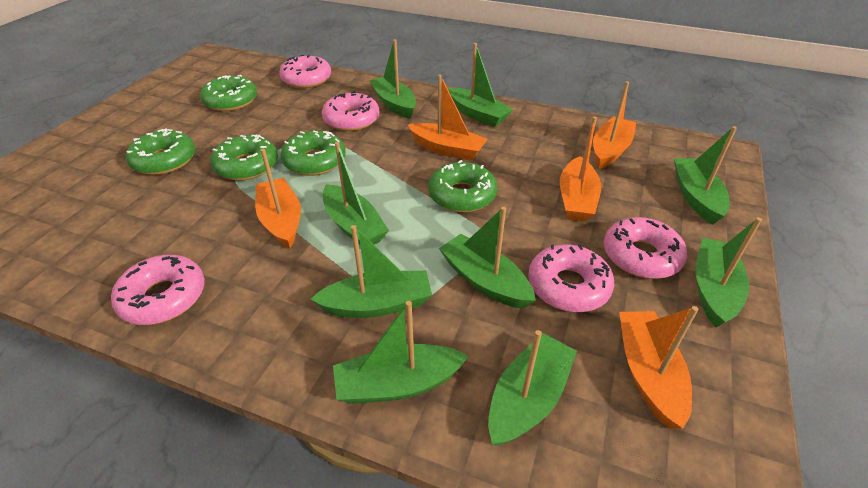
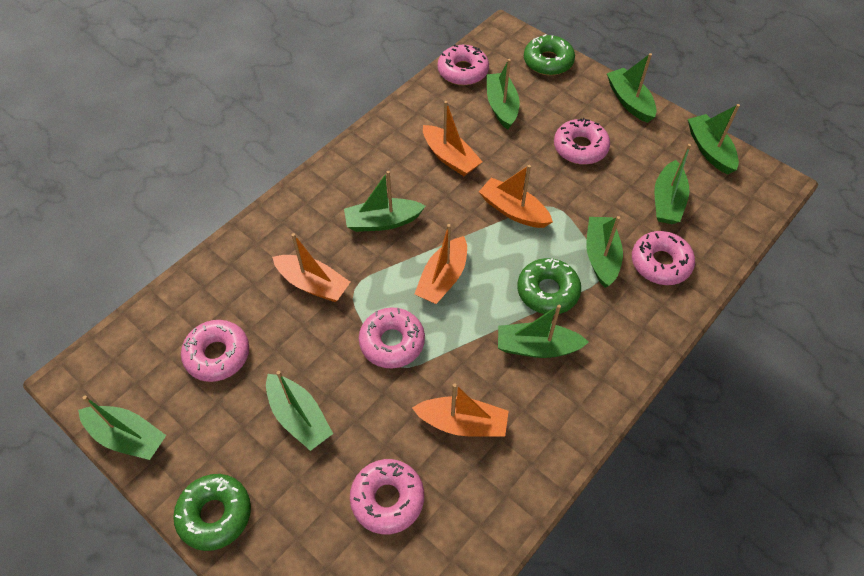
green donut: [126,128,195,175] [200,75,257,111] [210,135,278,181] [280,130,346,176] [428,160,498,212] = 5 -> [173,474,251,551] [517,258,581,315] [524,34,575,76] = 3
pink donut: [111,255,205,325] [279,55,331,88] [322,91,379,131] [528,244,614,312] [604,217,687,279] = 5 -> [181,320,249,382] [350,459,424,534] [359,308,425,369] [438,44,489,85] [554,118,610,165] [632,231,695,285] = 6

